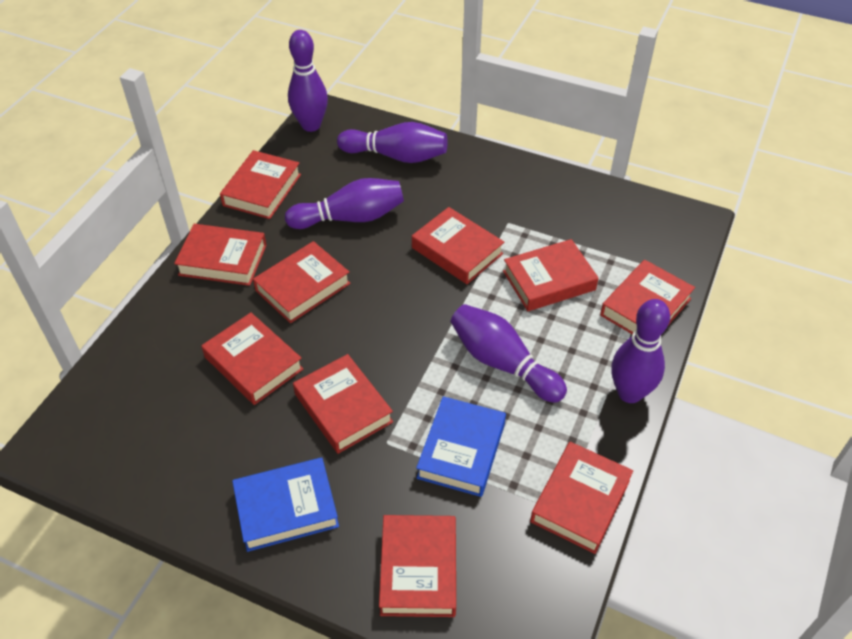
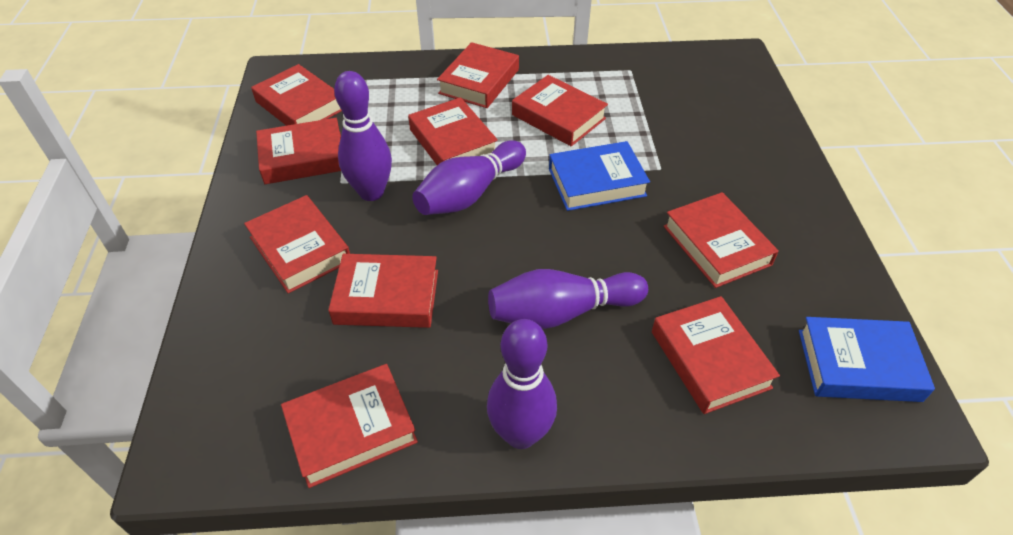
purple bowling pin: [285,178,404,229] [288,30,328,132] [337,122,448,163] [451,304,567,403] [611,299,670,403] = 5 -> [334,71,392,201] [412,140,526,215] [487,319,557,449] [488,269,648,329] = 4

